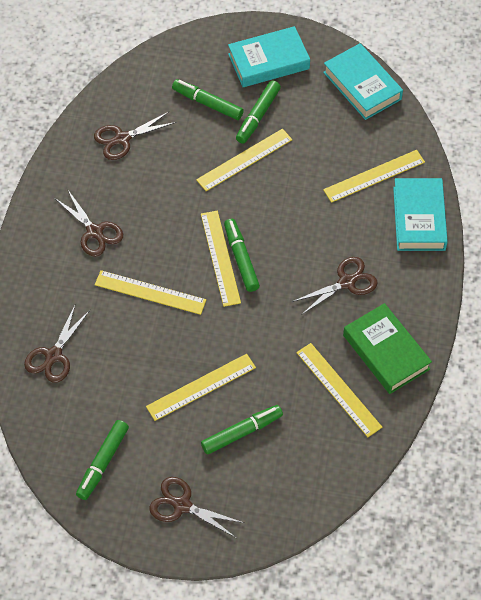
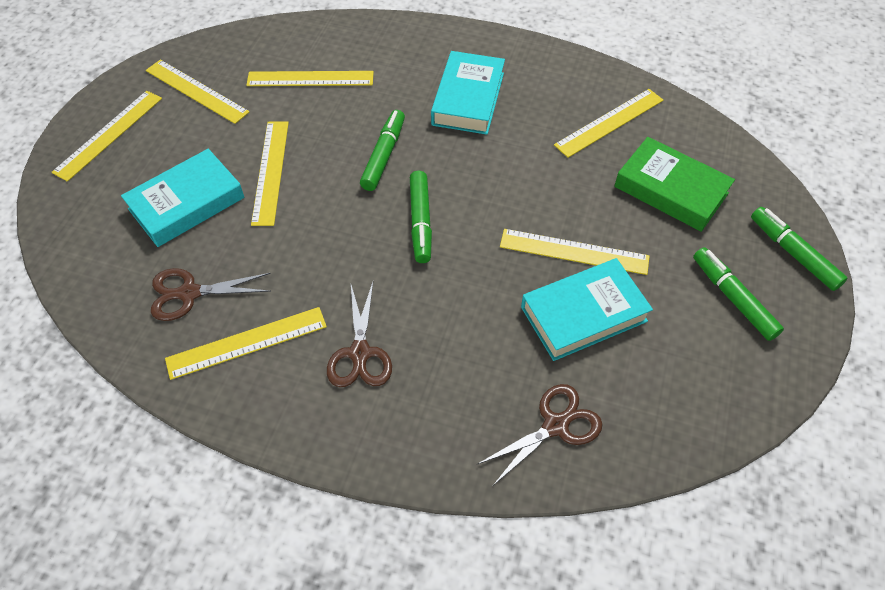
brown scissors: [24,305,90,383] [54,189,123,257] [94,112,176,160] [149,477,244,538] [292,257,378,315] = 5 -> [151,268,271,321] [327,282,392,387] [478,384,602,485] = 3
green marker: [76,420,129,500] [172,79,244,120] [201,405,283,455] [224,219,260,292] [236,80,281,144] = 5 -> [360,110,405,191] [410,171,432,263] [693,247,784,341] [751,207,848,291] = 4
yellow ruler: [95,270,206,315] [146,354,256,421] [196,129,292,191] [201,211,241,307] [296,343,382,437] [323,150,425,203] = 6 -> [51,91,162,182] [146,60,249,124] [165,307,327,380] [246,71,374,86] [251,122,289,226] [500,229,650,275] [554,89,663,158] = 7

